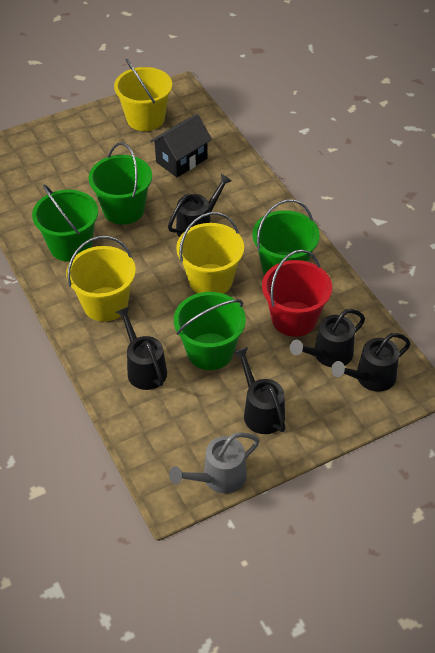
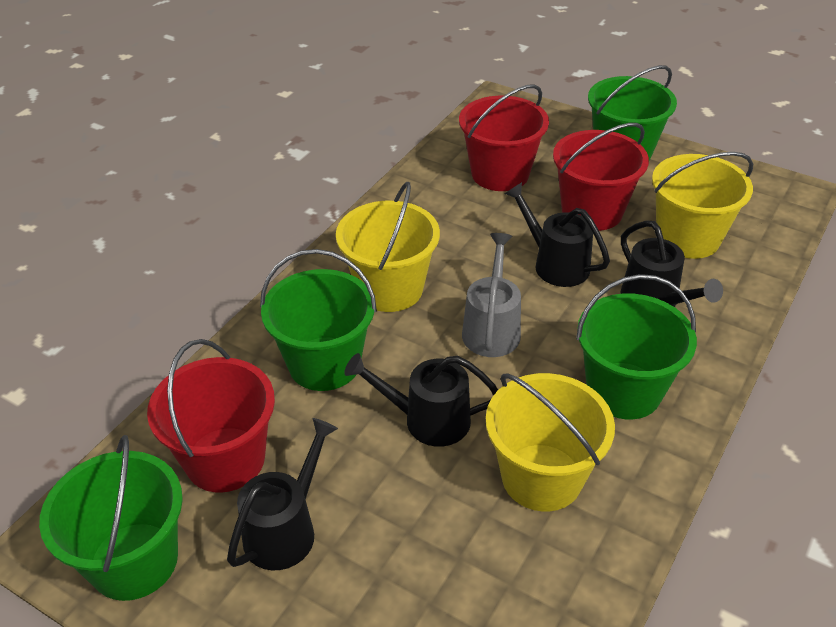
black house: [150,114,212,178] = 1 -> none = 0
black watering can: [116,307,167,390] [168,174,232,237] [233,347,286,434] [290,309,365,367] [331,333,411,392] = 5 -> [227,418,338,570] [344,353,498,447] [504,182,610,287] [620,220,723,307] = 4
red bucket: [262,249,332,337] = 1 -> [147,339,275,493] [459,84,549,191] [553,123,649,231] = 3

